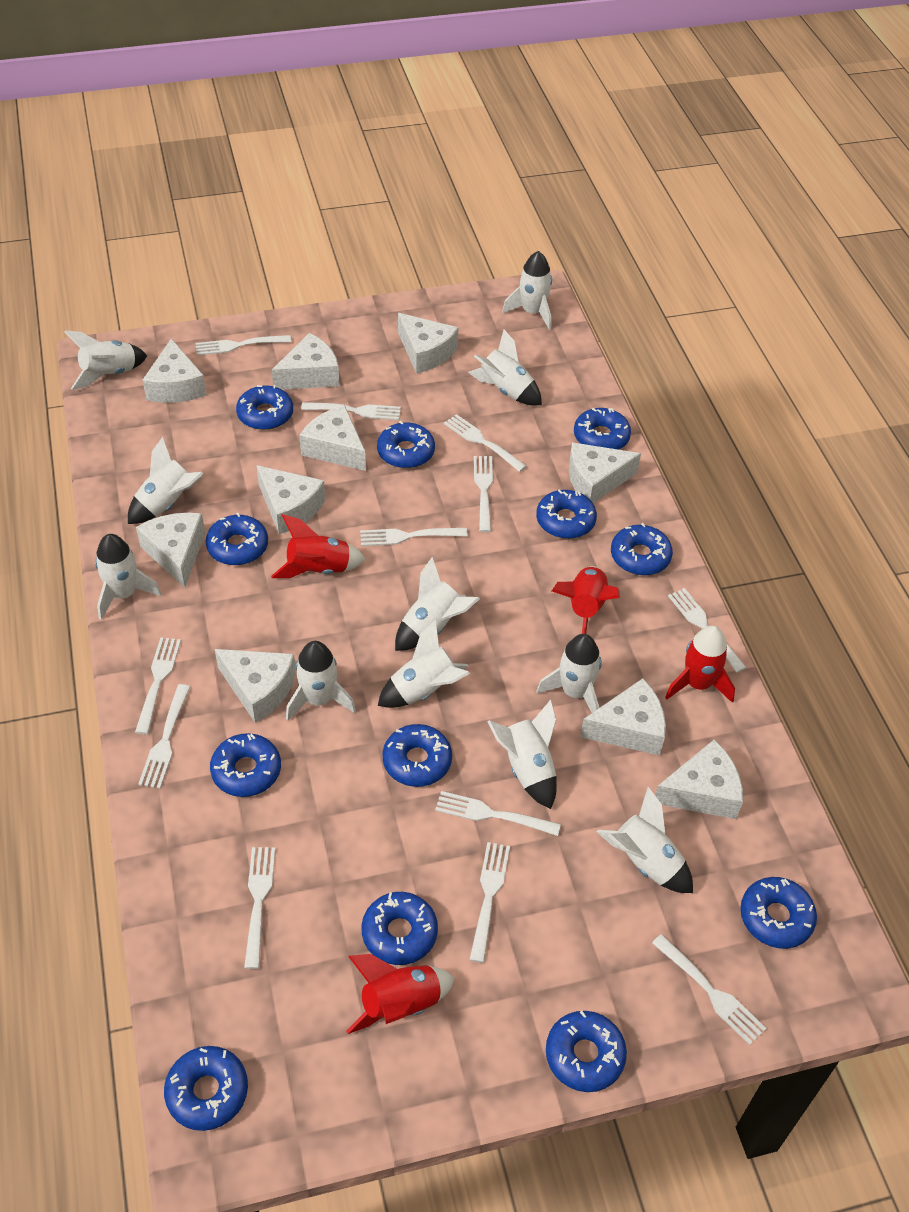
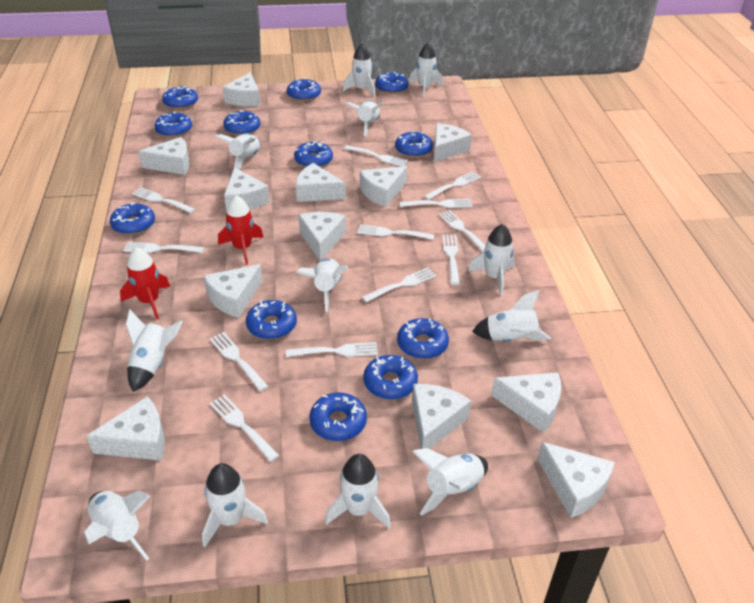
red rocket: [271,514,366,578] [346,954,455,1034] [552,566,620,634] [665,626,735,703] = 4 -> [120,247,170,319] [218,195,264,264] = 2
white cheese: [136,513,205,588] [142,338,206,403] [215,649,296,723] [256,465,325,534] [272,333,339,389] [299,405,366,471] [398,313,458,374] [569,442,641,503] [580,678,666,755] [655,739,743,819] = 10 -> [87,396,165,461] [138,137,189,175] [204,264,263,318] [223,72,260,106] [224,167,270,210] [296,163,346,202] [299,212,346,261] [360,166,407,207] [412,384,471,449] [434,123,472,162] [491,372,561,433] [537,442,615,518] = 12
white rocket: [64,330,147,390] [95,534,161,620] [128,437,203,524] [286,641,356,721] [378,620,470,708] [395,557,480,651] [468,329,542,406] [487,700,557,809] [502,251,552,330] [536,634,602,713] [597,787,693,893] = 11 -> [84,490,150,561] [126,309,183,392] [202,463,268,547] [215,133,260,170] [296,258,348,312] [325,454,391,529] [343,44,376,97] [345,100,384,136] [409,42,443,97] [412,448,488,516] [468,224,515,295] [472,290,551,342] = 12

